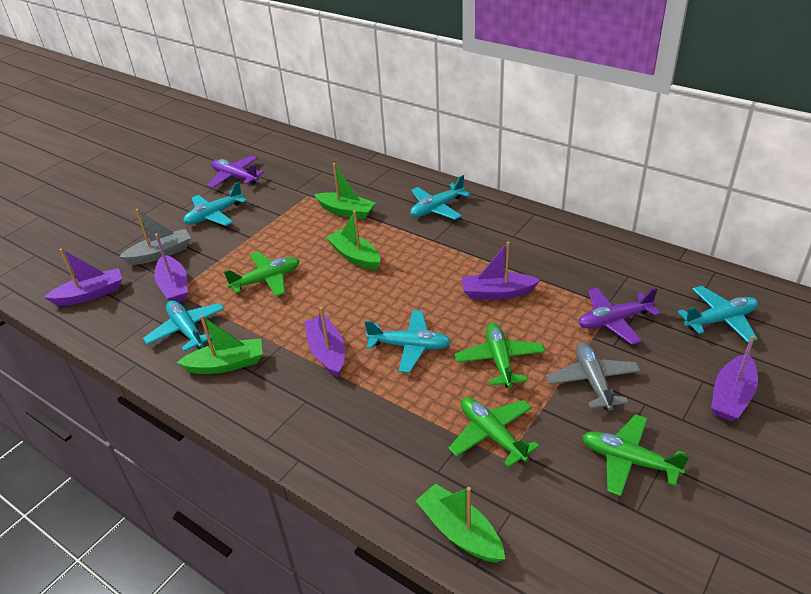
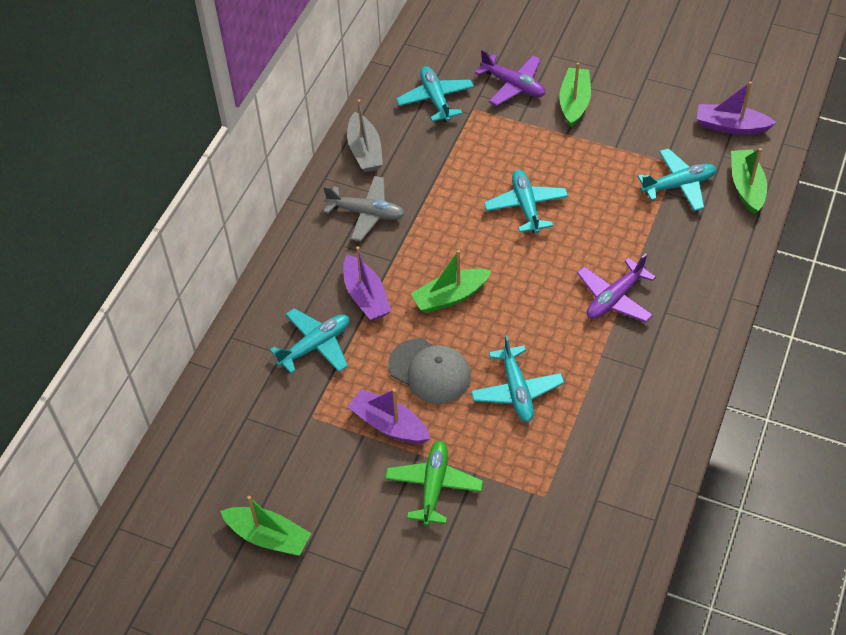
green plane: [224,252,299,297] [449,397,539,468] [455,323,545,388] [582,414,690,496] = 4 -> [385,441,483,526] = 1
grey cap: none = 0 -> [388,338,471,404] = 1
purple boat: [44,249,122,306] [154,234,188,302] [304,307,345,377] [462,241,540,299] [711,335,758,421] = 5 -> [343,246,391,321] [348,389,431,444] [697,81,776,135] = 3

